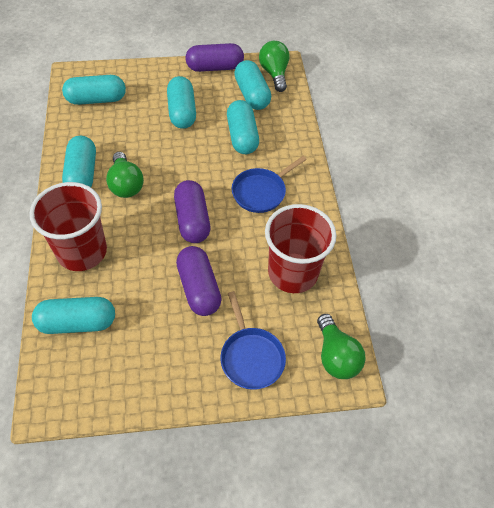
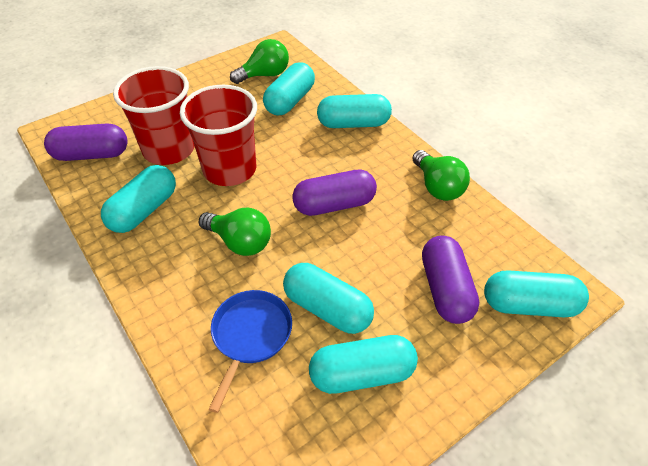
blue pan: [220,291,286,390] [232,156,307,213] = 2 -> [209,290,292,413] = 1

